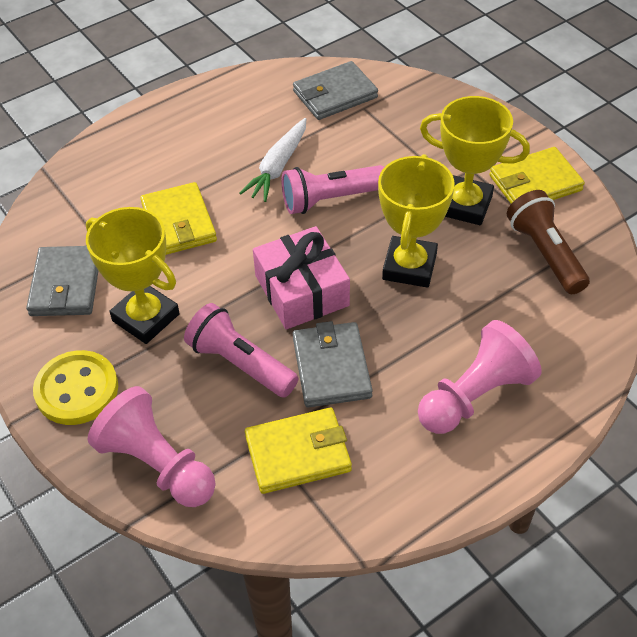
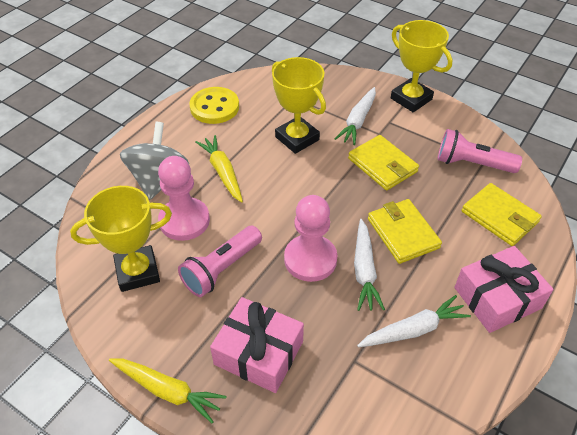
brown flashlight: [507,190,590,294] = 1 -> none = 0
grey spinning top: none = 0 -> [120,122,189,200] = 1
grey wallet: [26,246,99,316] [293,61,378,120] [293,321,373,408] = 3 -> none = 0
pink gift: [253,226,350,329] = 1 -> [210,297,304,393] [454,246,554,333] = 2
white carrot: [239,118,306,202] = 1 -> [335,87,376,145] [354,219,385,311] [357,295,471,347] = 3
yellow carrot: none = 0 -> [109,358,227,423] [195,135,243,203] = 2

